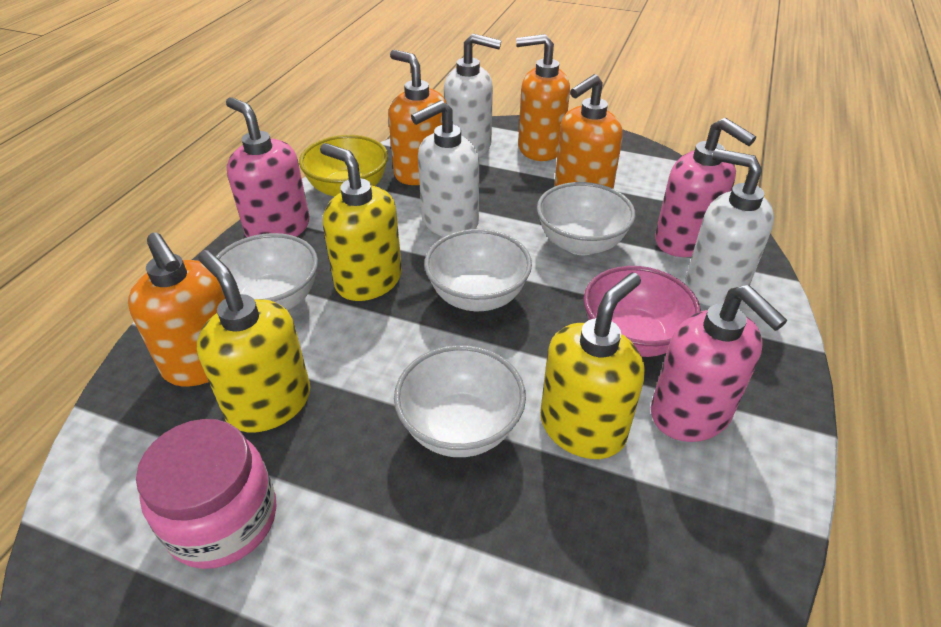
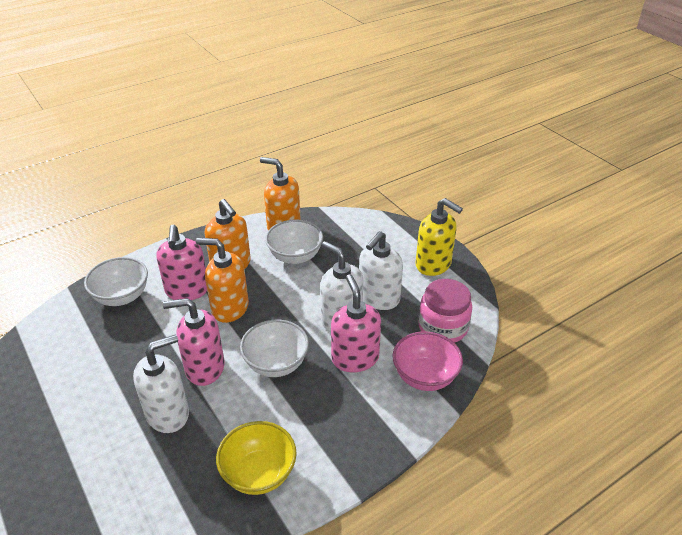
orange soap dispenser: [128,232,225,386] [388,50,447,185] [516,34,570,161] [555,74,623,189] = 4 -> [196,238,249,323] [205,199,251,269] [260,157,301,231] = 3
white bowl: [216,233,318,311] [394,345,526,457] [424,229,532,311] [537,182,635,255] = 4 -> [84,257,148,306] [240,320,309,377] [265,219,323,264] = 3
yellow soap dispenser: [197,250,310,433] [320,143,402,301] [540,273,645,459] = 3 -> [415,198,463,276] = 1

